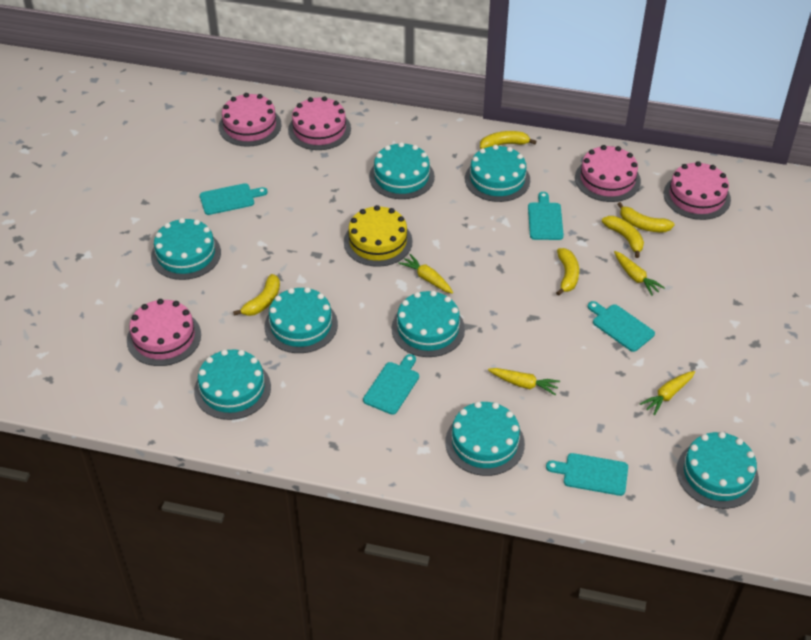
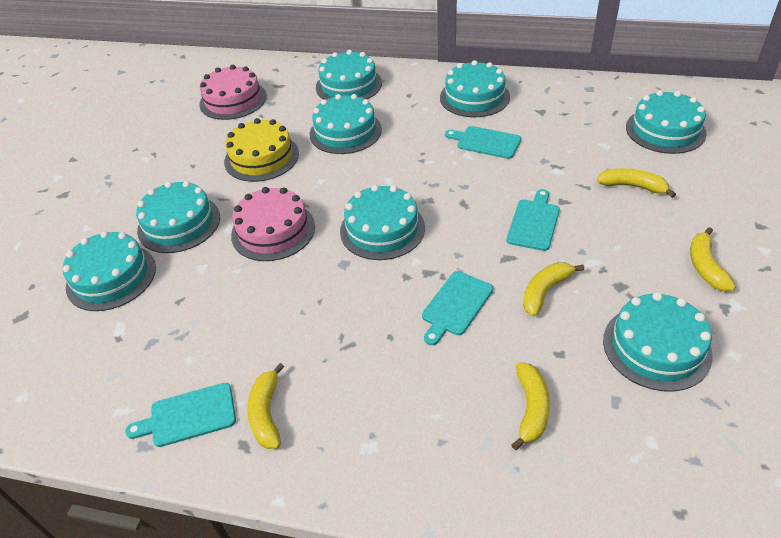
pink cake: [127,299,201,366] [219,93,282,147] [288,96,351,150] [575,145,641,202] [664,161,731,220] = 5 -> [199,65,267,120] [231,187,315,261] = 2
turquoise cutting board: [200,183,268,215] [363,354,419,415] [528,192,564,240] [546,453,628,496] [588,301,655,352] = 5 -> [125,383,236,447] [422,271,493,345] [445,126,521,159] [506,189,560,251] = 4
yellow carrot: [398,254,453,294] [488,368,560,395] [614,251,665,296] [640,371,695,415] = 4 -> none = 0

